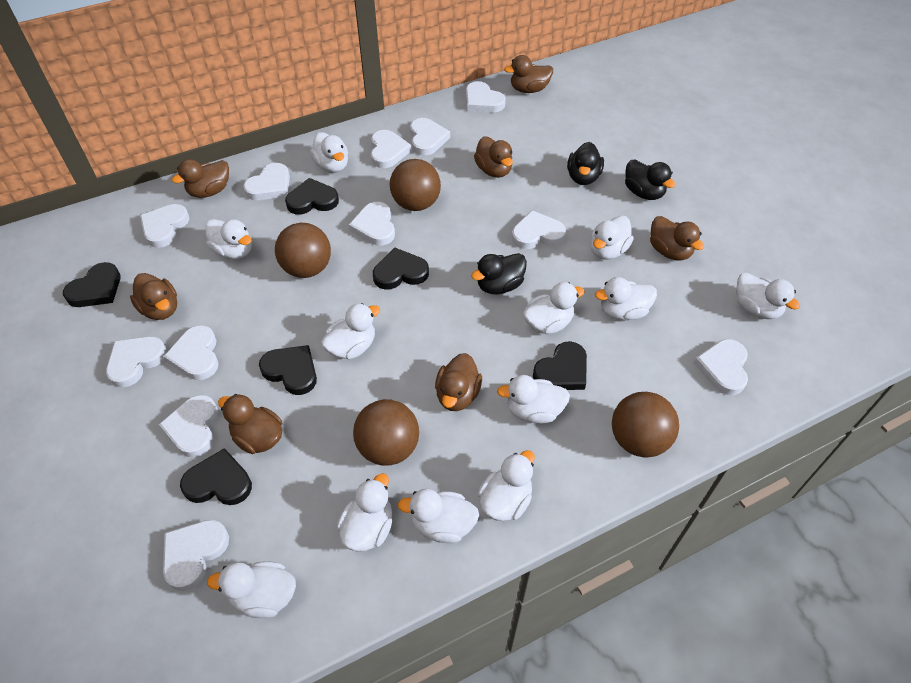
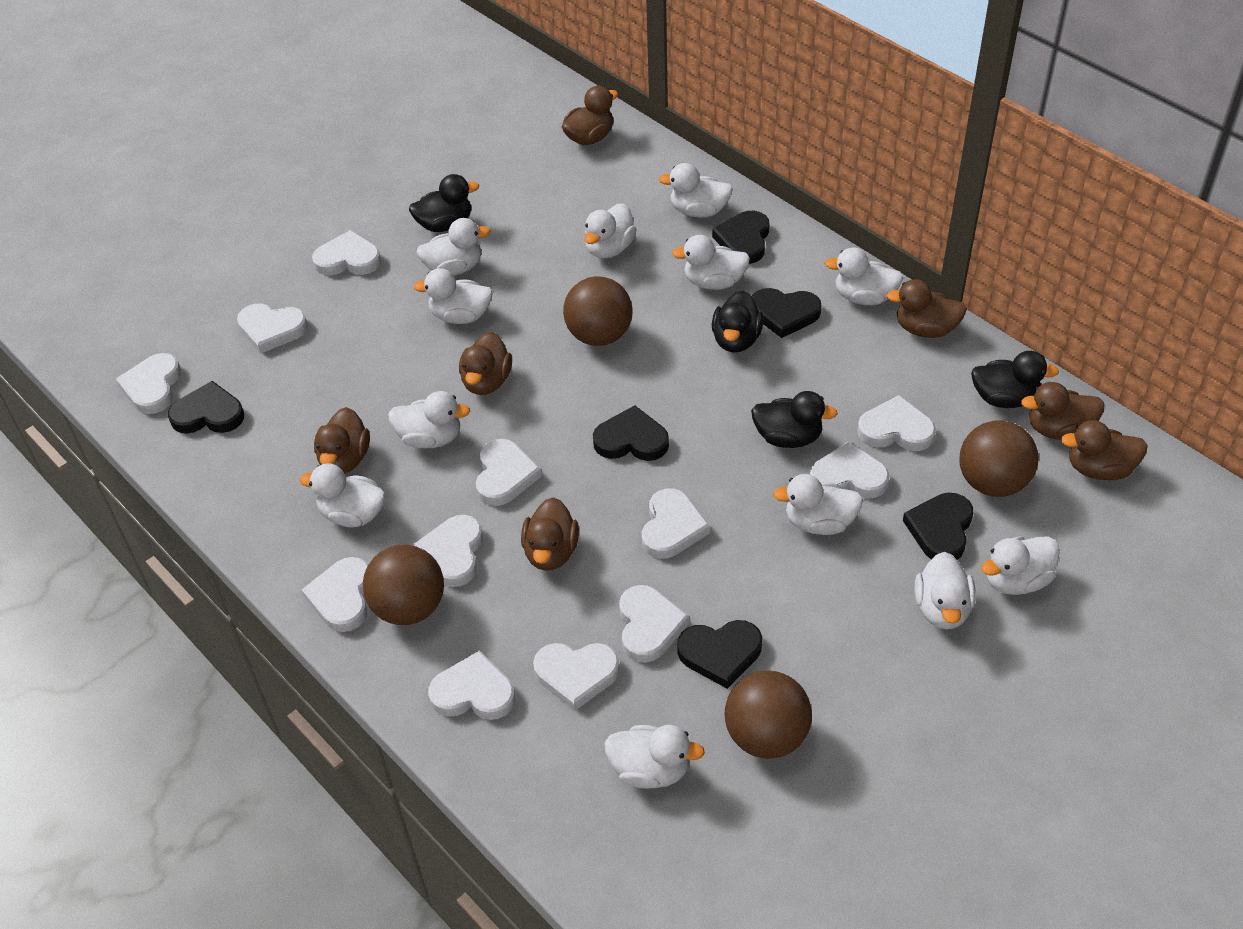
black duck: [471,253,527,294] [567,142,604,185] [625,160,675,200] = 3 -> [409,174,479,232] [712,291,764,352] [751,391,838,448] [971,351,1059,408] = 4

